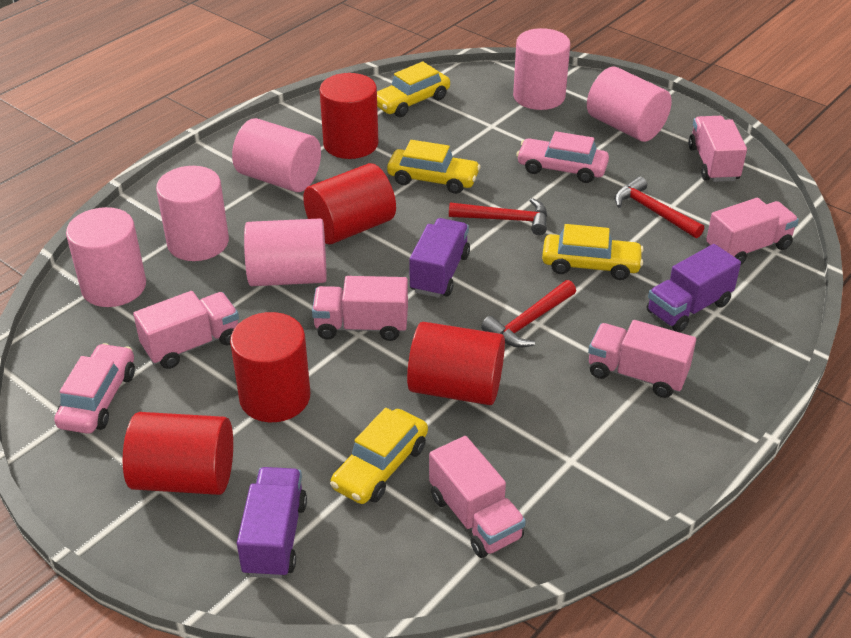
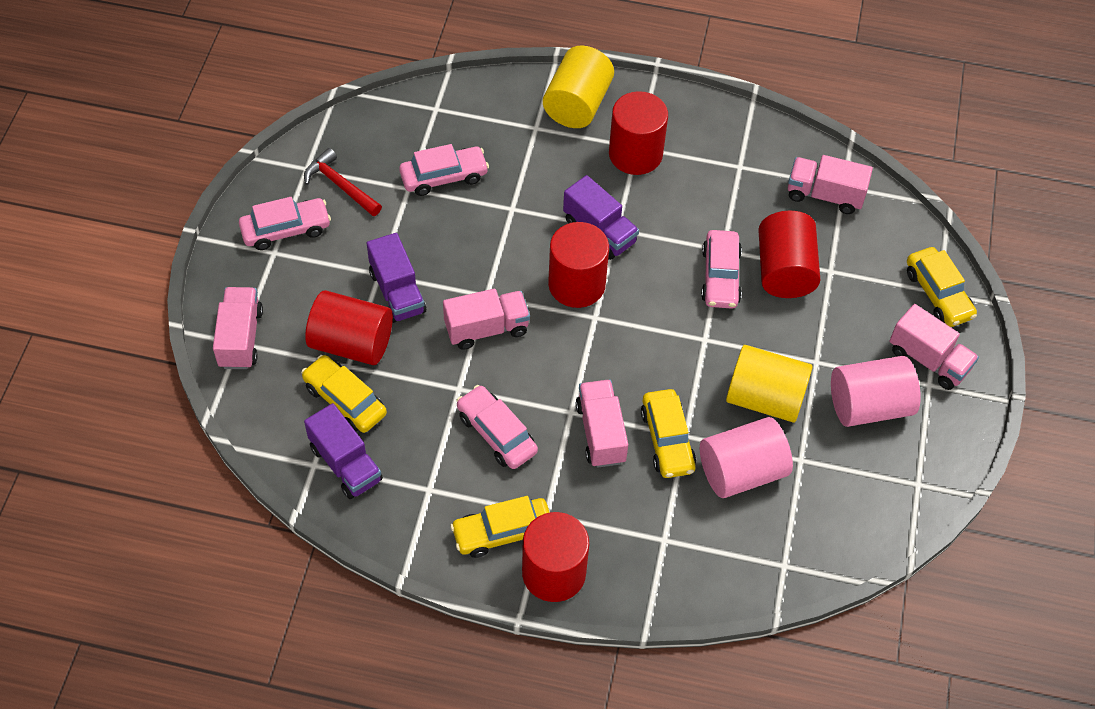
pink car: [54,343,135,434] [516,131,609,183] = 2 -> [239,197,331,250] [399,144,489,196] [456,385,538,469] [701,230,742,309] = 4
pink cylinder: [66,207,146,307] [156,166,229,261] [232,118,321,192] [244,218,326,286] [513,28,570,110] [587,67,672,142] = 6 -> [700,417,793,498] [831,356,921,427] = 2
pink truck: [133,291,239,369] [312,276,408,341] [429,436,526,558] [588,320,696,398] [688,116,747,182] [706,198,799,265] = 6 -> [213,287,263,369] [443,289,530,350] [576,379,628,468] [788,155,873,214] [889,304,979,390] = 5
red hammer: [449,198,547,235] [481,280,576,348] [615,176,704,238] = 3 -> [304,148,382,216] = 1
yellow cylinder: none = 0 -> [543,45,614,128] [726,345,813,423] = 2

